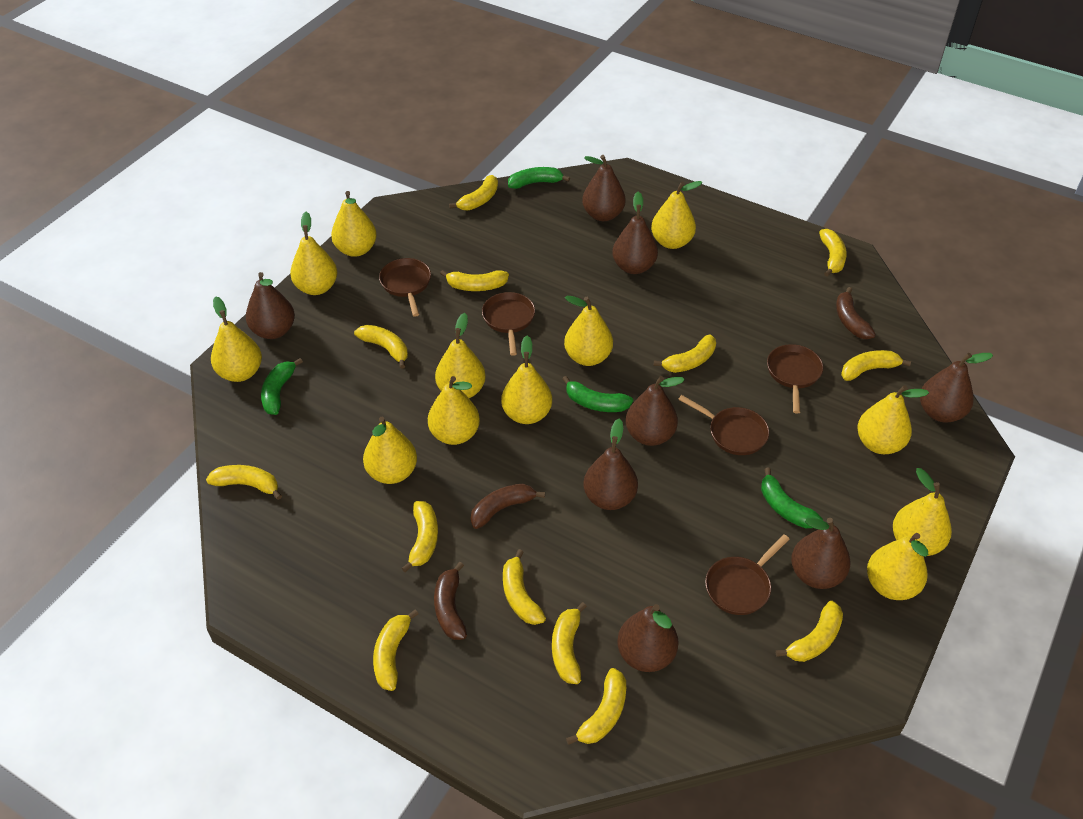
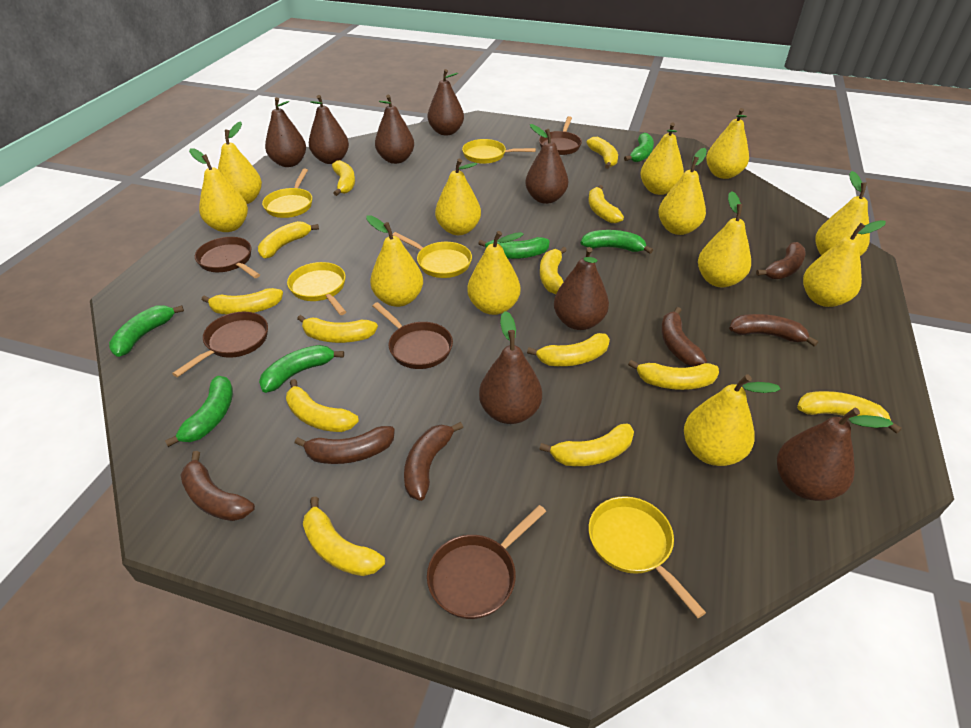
brown banana: [434,562,467,640] [470,484,545,529] [836,287,876,339] = 3 -> [180,451,255,521] [295,426,395,464] [404,422,463,501] [661,307,707,366] [729,314,818,347] [756,242,806,279] = 6
green banana: [261,358,303,415] [508,167,570,189] [563,376,633,412] [761,468,823,528] = 4 -> [109,305,184,357] [165,376,233,447] [259,345,344,393] [478,237,550,259] [581,230,653,254] [624,133,654,162] = 6
yellow pan: none = 0 -> [262,169,312,218] [287,262,346,315] [392,232,472,278] [462,139,536,164] [589,496,706,618] = 5

